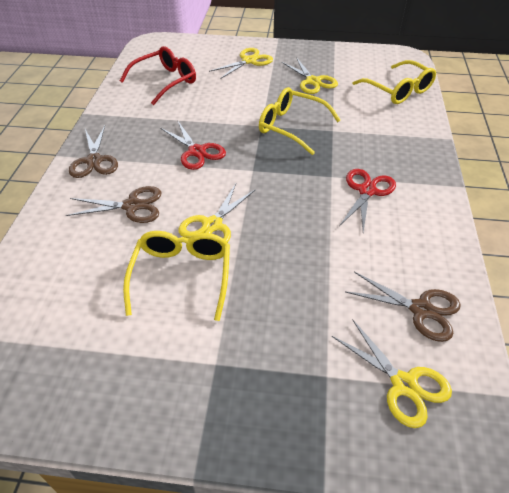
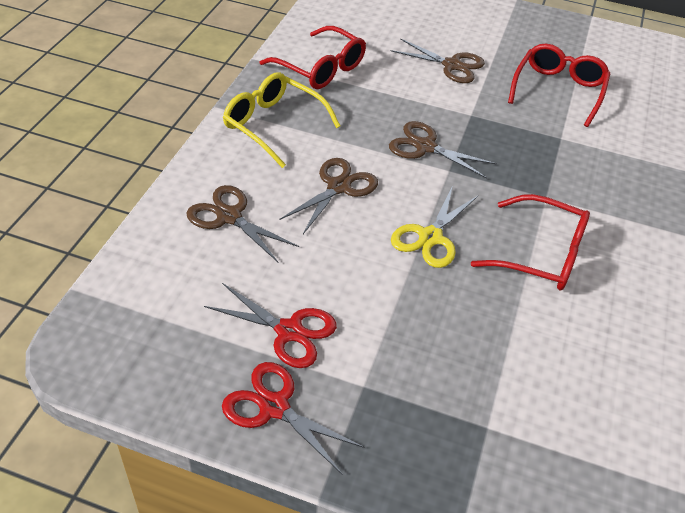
brown scissors: [66,186,161,223] [69,126,118,178] [345,271,461,342] = 3 -> [186,185,299,262] [280,158,378,234] [389,121,497,179] [391,38,485,83] = 4
red glasses: [120,46,196,105] = 1 -> [260,26,366,89] [471,194,590,290] [508,44,610,127] = 3
yellow glasses: [123,231,230,321] [259,87,341,155] [353,60,436,104] = 3 -> [223,72,340,168] = 1
yellow scissors: [178,184,256,243] [209,48,273,79] [282,57,338,94] [332,319,452,428] = 4 -> [391,188,478,268] = 1

